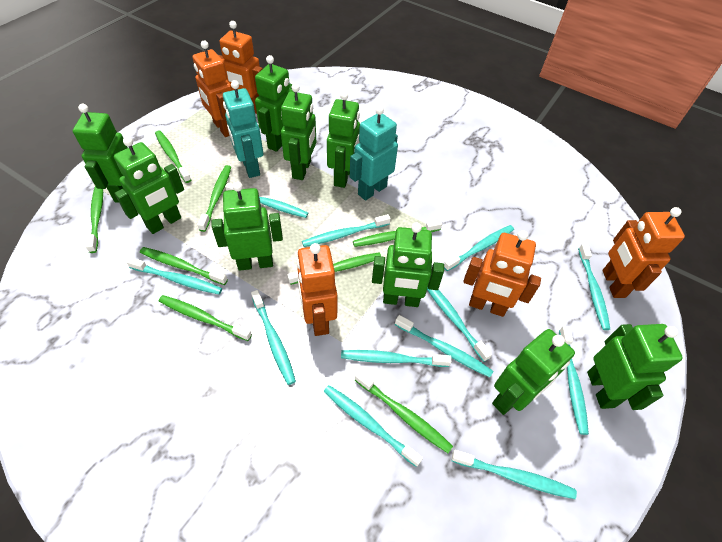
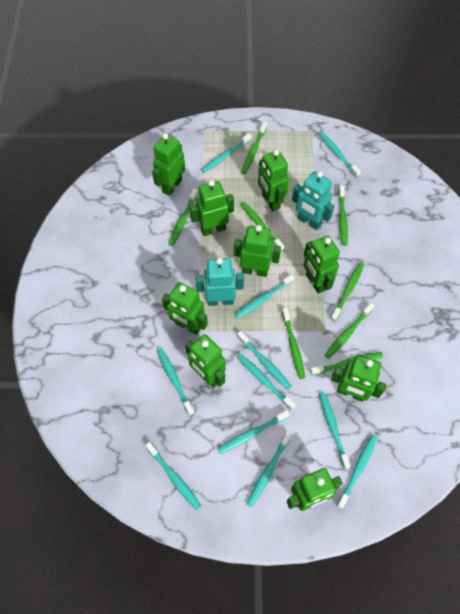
orange robot: [192,41,232,137] [219,21,263,114] [297,243,337,336] [463,230,541,317] [602,207,685,298] = 5 -> none = 0
turquoise toothbrush: [126,257,222,295] [225,183,308,218] [251,290,296,385] [302,214,391,247] [323,385,423,467] [341,350,451,367] [395,315,493,378] [427,288,492,362] [444,225,514,271] [451,450,577,499] [559,326,589,435] [578,243,610,330] = 12 -> [145,442,201,510] [157,348,194,416] [201,133,252,173] [217,410,290,454] [235,274,295,319] [237,331,292,390] [237,354,296,410] [246,432,292,507] [319,132,361,177] [319,392,351,469] [337,435,377,509] = 11

